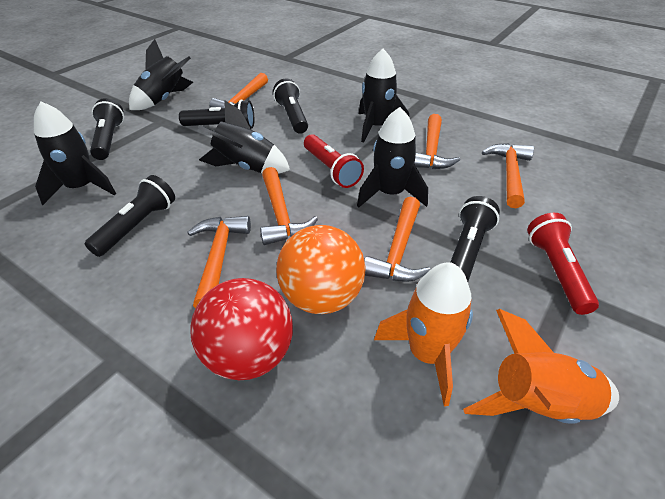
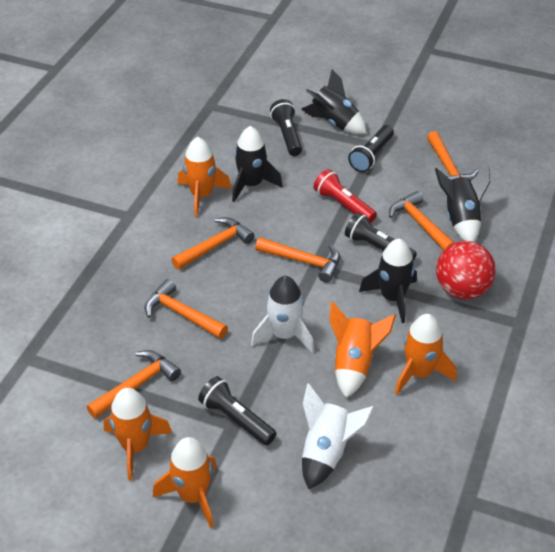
black flashlight: [85,175,175,257] [90,98,124,160] [179,100,254,129] [273,79,308,134] [450,196,500,282] = 5 -> [198,376,277,445] [270,99,302,156] [345,213,417,261] [348,125,394,172] = 4
black rocket: [34,102,116,205] [129,39,193,110] [198,101,290,174] [357,107,428,208] [359,49,409,142] = 5 -> [232,126,283,202] [301,69,366,134] [359,238,417,323] [435,166,490,242] = 4
orange ball: [276,225,366,314] = 1 -> none = 0
orange rocket: [374,262,473,406] [463,309,619,424] = 2 -> [104,388,172,481] [153,437,217,528] [178,137,231,217] [329,302,396,398] [395,314,456,395] = 5
red flashlight: [304,134,364,188] [527,213,599,315] = 2 -> [314,169,377,223] = 1
white rocket: none = 0 -> [251,276,314,353] [302,383,375,489] = 2

